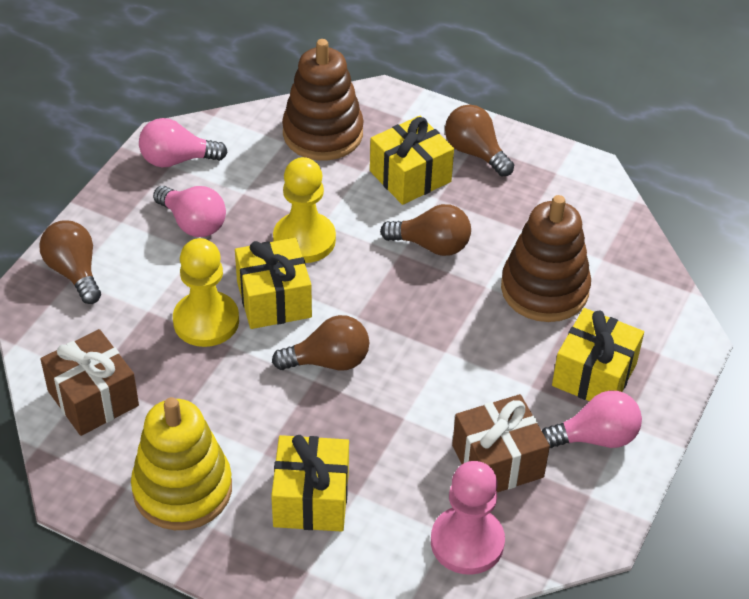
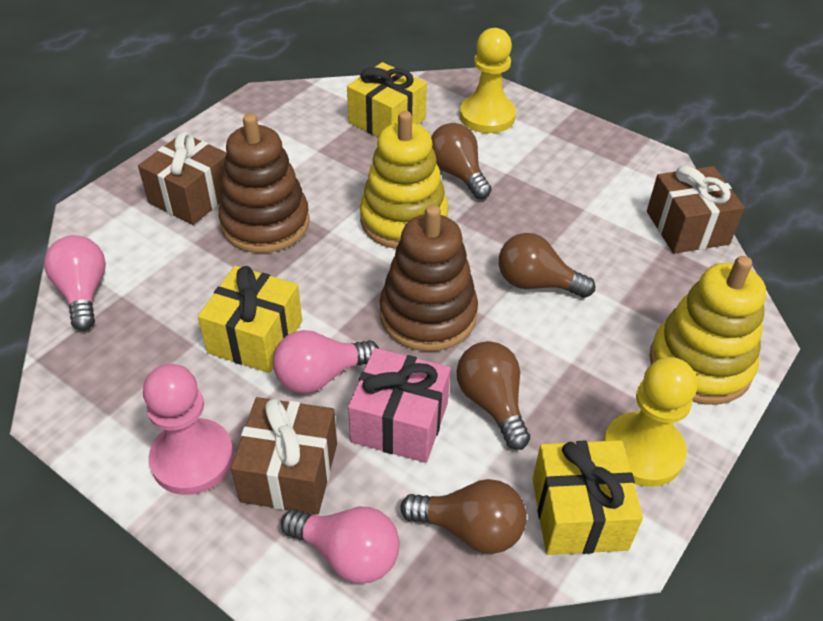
brown gift: [40,329,139,436] [452,394,550,492] = 2 -> [138,131,227,225] [231,397,337,514] [647,165,745,254] = 3
pink gift: none = 0 -> [348,348,451,463] = 1
yellow gift: [235,238,312,329] [271,435,349,532] [370,116,454,205] [552,308,644,401] = 4 -> [198,266,302,373] [347,62,427,138] [533,440,643,555] = 3
yellow stacking toy: [131,397,232,530] = 1 -> [360,111,448,249] [649,256,766,405] = 2

